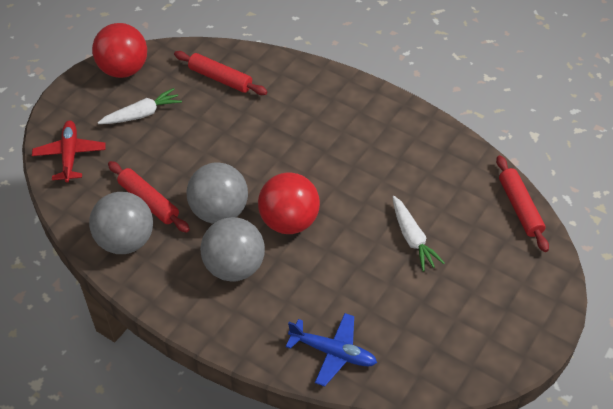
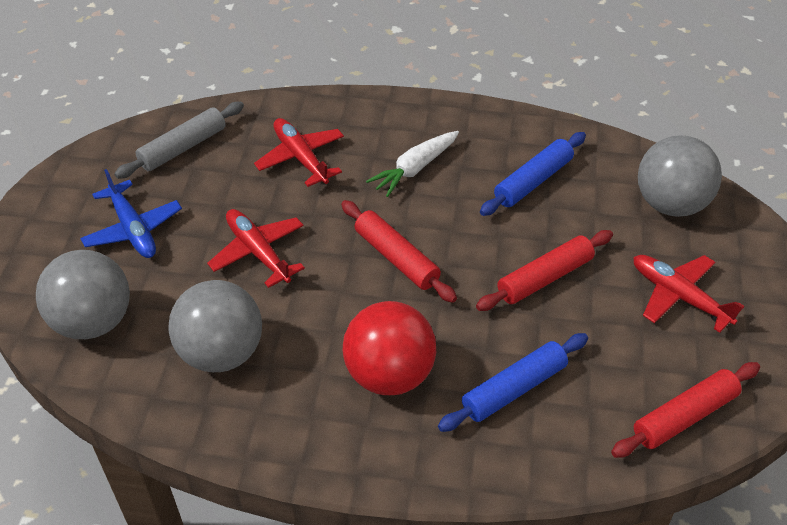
blue rolling pin: none = 0 -> [438,333,588,432] [480,132,586,216] = 2
grey rolling pin: none = 0 -> [114,102,244,179] = 1
red ball: [92,23,147,78] [258,172,320,234] = 2 -> [342,301,437,395] = 1
red plane: [32,120,106,183] = 1 -> [207,209,305,288] [254,118,344,187] [633,255,744,333] = 3
white carrot: [98,88,182,124] [393,196,445,271] = 2 -> [366,131,459,197] = 1

